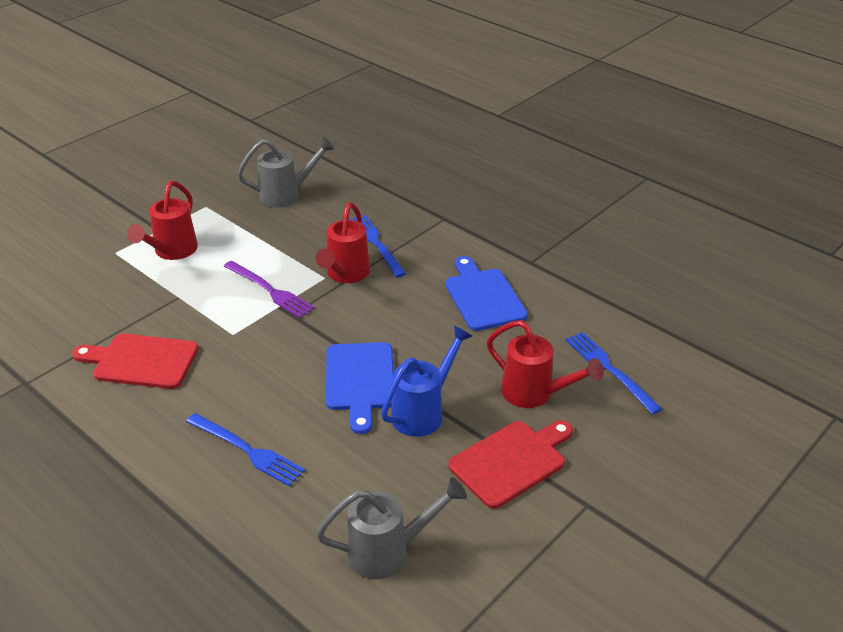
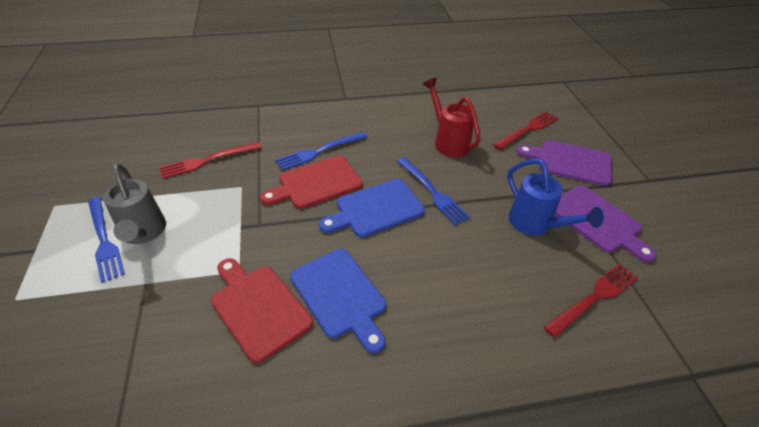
grey watering can: [237,137,335,207] [316,477,467,579] = 2 -> [103,163,166,244] = 1
purple cutting board: none = 0 -> [517,140,612,186] [555,185,656,262] = 2
purple fork: [224,261,315,318] = 1 -> none = 0
red fork: none = 0 -> [159,142,262,179] [493,111,558,150] [544,264,638,338] = 3
red watering can: [127,181,198,260] [316,202,370,283] [487,320,604,408] = 3 -> [423,78,481,157] = 1

